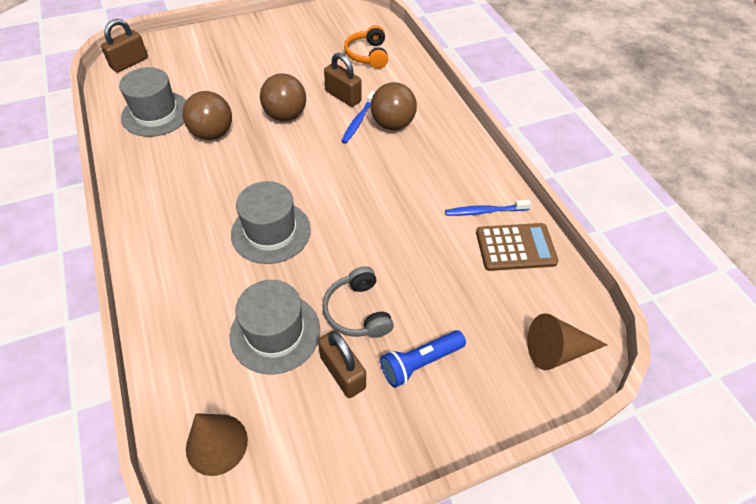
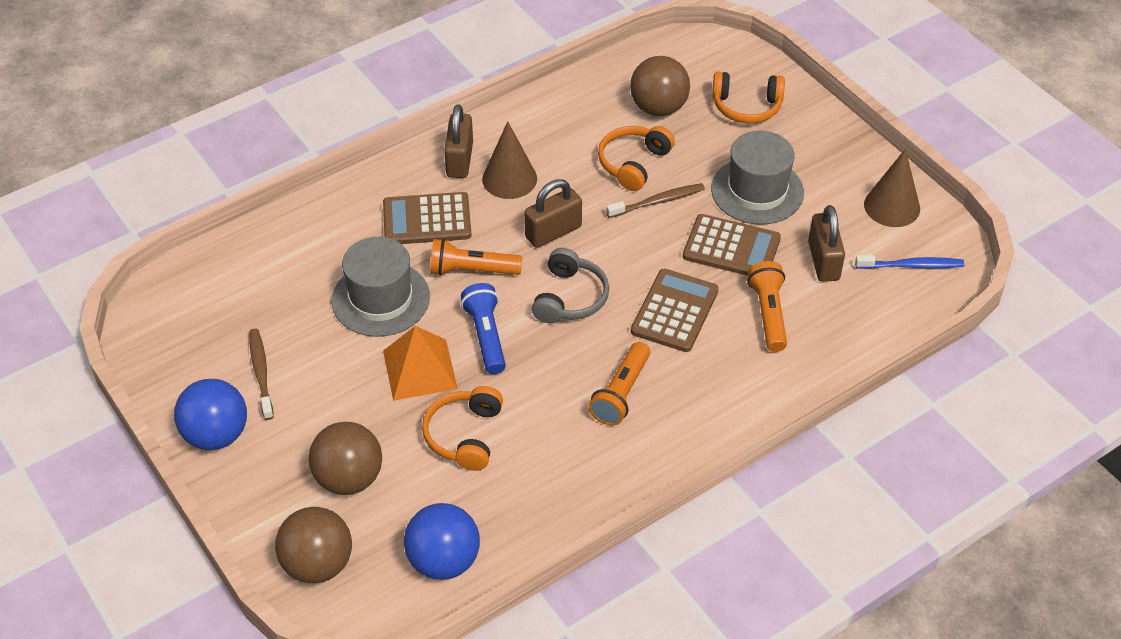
blue ball: none = 0 -> [174,379,247,450] [404,503,480,580] = 2
blue toothbrush: [341,91,376,143] [445,200,531,216] = 2 -> [855,255,964,269] = 1
brown calculator: [476,223,559,271] = 1 -> [383,192,472,244] [631,269,719,352] [683,214,781,276] = 3
brown toothbrush: none = 0 -> [249,329,274,420] [606,183,705,218] = 2
grey hat: [119,67,187,137] [230,280,320,374] [231,181,311,264] = 3 -> [332,237,430,337] [711,131,804,225] = 2
orange flashlight: none = 0 -> [430,239,522,276] [588,342,650,426] [747,261,787,352] = 3
orange headphones: [344,25,388,69] = 1 -> [422,386,503,471] [598,126,675,191] [712,71,785,123] = 3
orange pyramid: none = 0 -> [383,326,458,401] = 1

